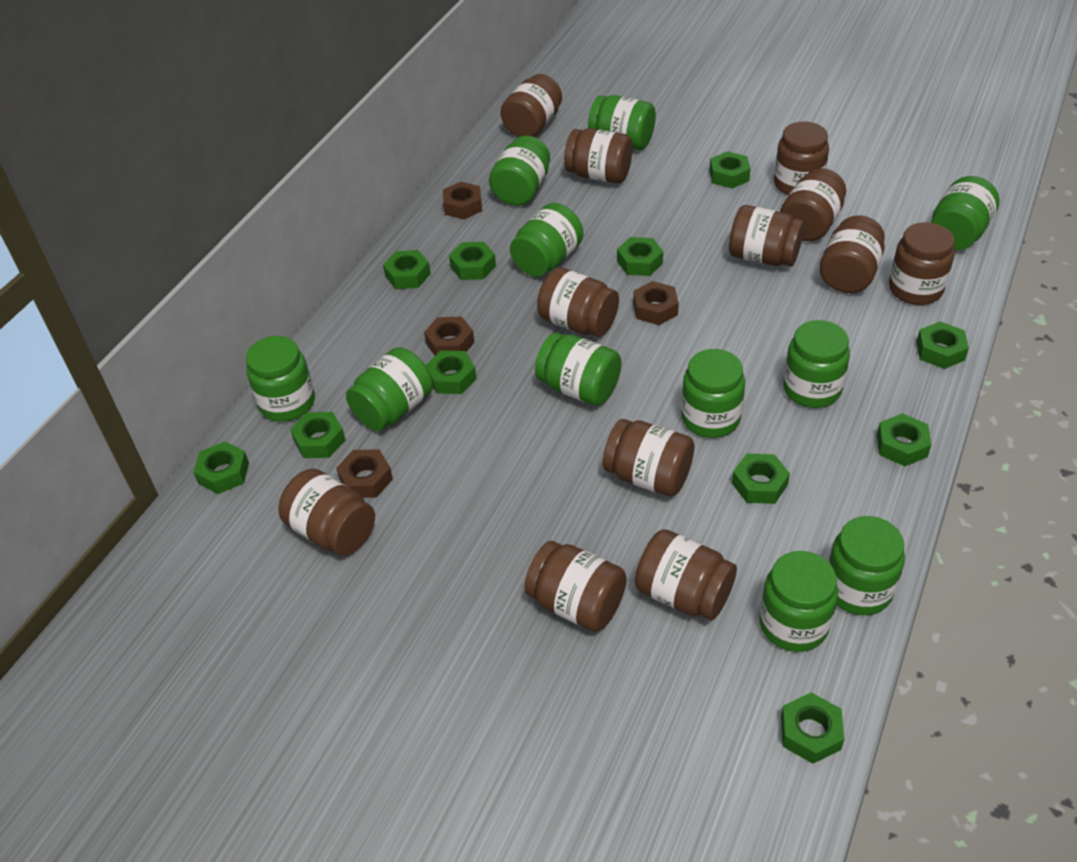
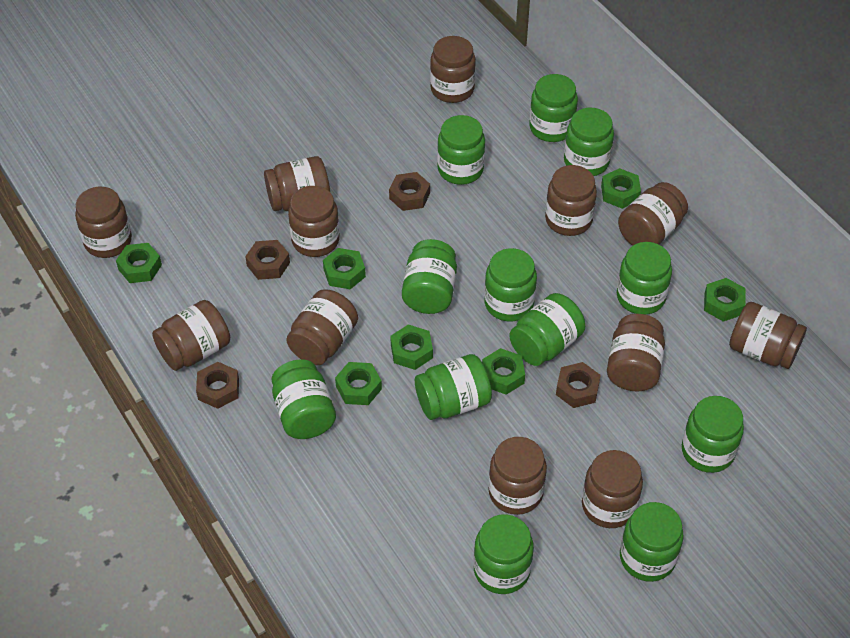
green jar: [246,336,315,422] [346,347,433,431] [489,136,550,206] [510,203,583,277] [535,332,621,406] [588,95,656,150] [681,349,745,438] [759,551,838,652] [783,320,850,408] [828,516,905,615] [931,176,999,250] = 11 -> [272,359,336,439] [402,239,457,314] [415,354,492,420] [437,115,485,185] [474,514,534,594] [484,248,537,321] [509,293,585,366] [529,74,578,142] [564,108,614,176] [617,242,672,315] [620,502,684,582] [682,396,744,473] = 12
green nut: [193,442,249,494] [290,412,346,458] [383,250,431,289] [426,350,477,394] [449,242,496,280] [617,237,663,276] [709,151,751,189] [732,453,790,504] [781,692,844,764] [877,413,932,466] [916,321,969,369] = 11 -> [116,243,162,283] [323,248,366,289] [335,362,382,405] [390,324,433,370] [482,348,525,395] [601,168,641,209] [704,278,746,322] = 7

